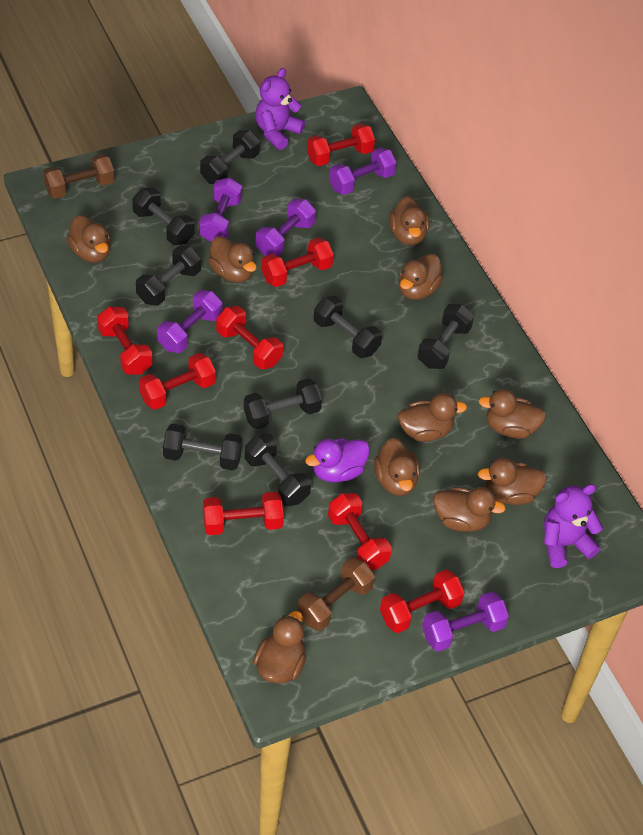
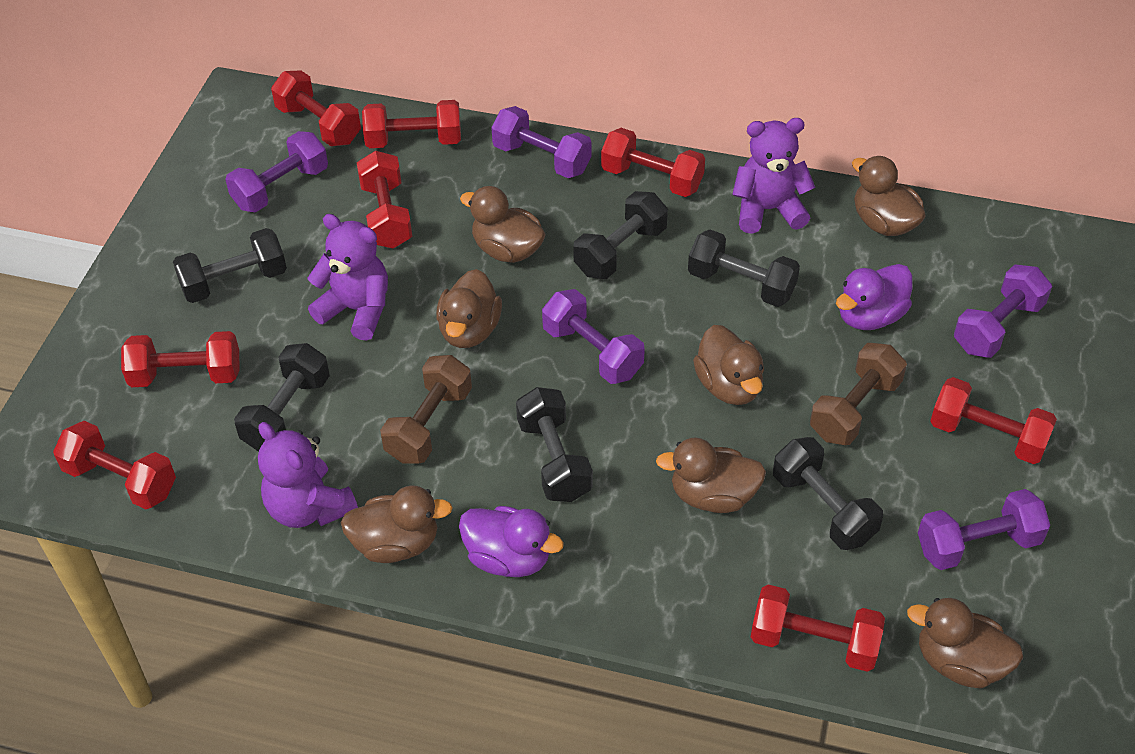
black dumbbell: [132,187,195,245] [136,245,201,306] [163,423,243,470] [200,130,260,184] [244,378,322,429] [245,434,311,506] [314,296,382,358] [417,304,474,369] = 8 -> [173,228,287,303] [234,343,330,452] [516,387,593,502] [573,191,668,279] [688,230,800,307] [773,437,883,550] = 6
brown duck: [67,215,111,263] [208,236,257,282] [253,611,306,683] [374,438,420,496] [389,196,429,245] [398,393,467,442] [399,254,443,300] [433,487,506,532] [478,458,547,505] [479,389,546,439] = 10 -> [341,485,452,563] [436,269,502,348] [460,186,546,263] [656,437,766,513] [693,325,764,405] [852,156,926,236] [907,598,1023,688] = 7
purple duck: [305,438,370,482] = 1 -> [459,506,564,577] [836,264,913,330] = 2
purple teddy bear: [255,68,305,150] [544,484,603,568] = 2 -> [258,422,358,528] [308,214,388,341] [732,118,815,234] = 3

